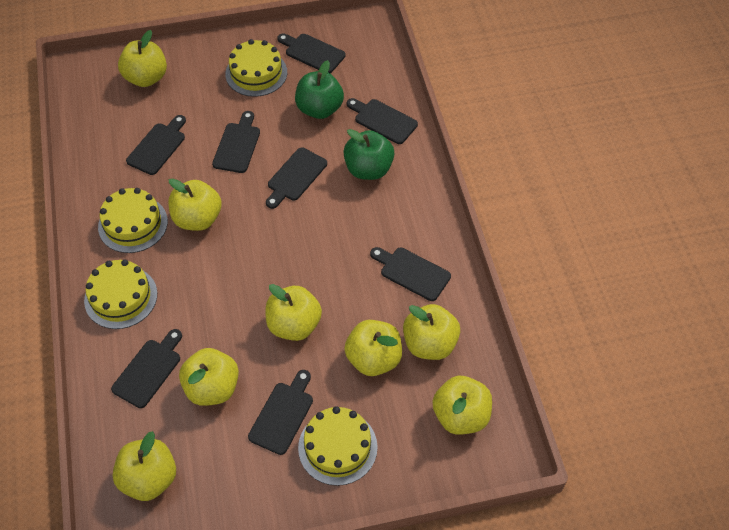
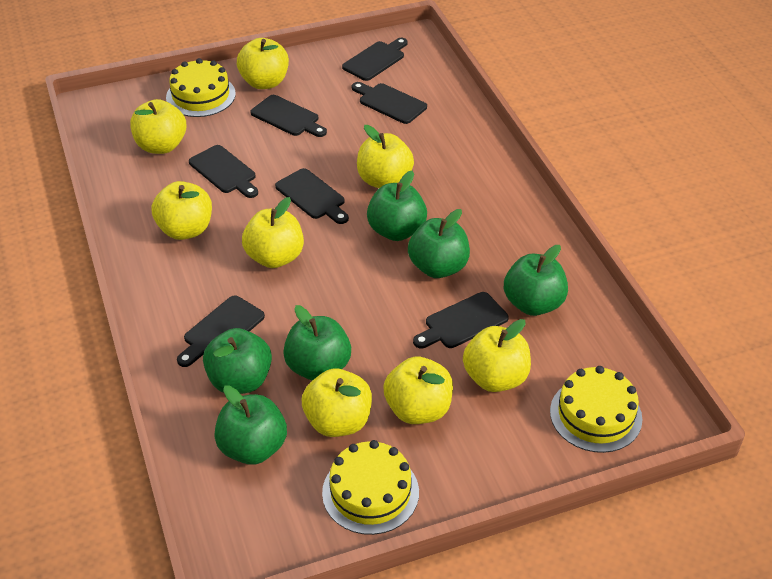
black cutting board: [111,329,182,408] [126,115,186,175] [212,111,260,173] [248,370,313,455] [266,148,327,209] [277,33,345,73] [347,98,418,144] [370,247,451,301] = 8 -> [177,295,265,367] [189,145,258,198] [250,95,327,137] [275,168,349,224] [342,38,408,81] [352,82,427,124] [413,292,509,348] = 7
green apple: [295,60,344,119] [343,129,394,180] = 2 -> [203,328,272,394] [214,385,287,465] [283,305,351,381] [367,170,427,241] [408,209,470,278] [504,245,568,316] = 6
yellow cake: [84,259,157,329] [98,188,168,253] [225,39,287,97] [298,406,378,486] = 4 -> [166,58,236,117] [322,440,419,535] [550,366,642,453] = 3

